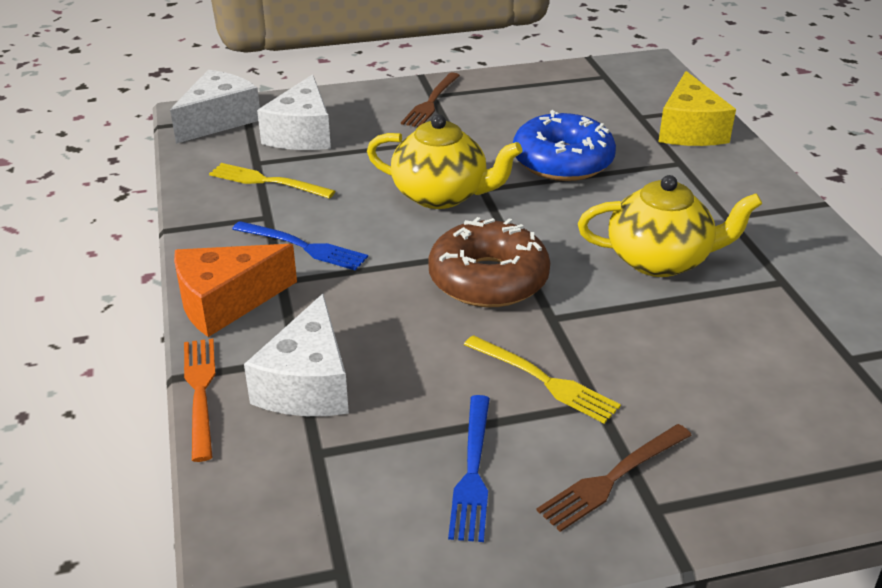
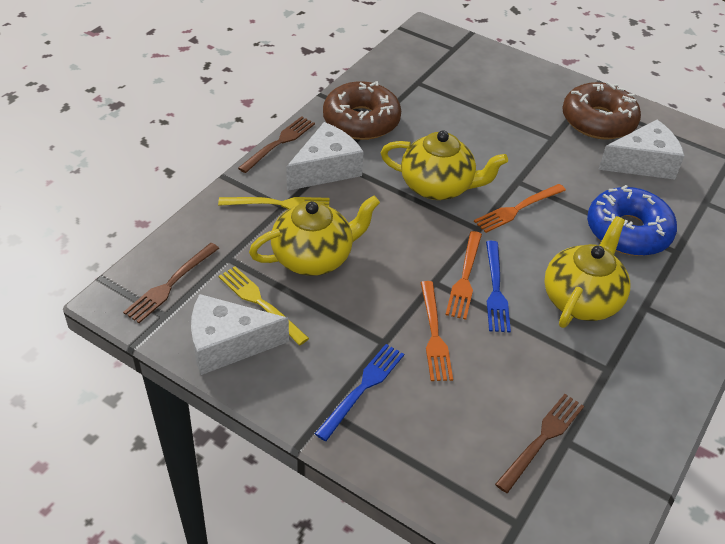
brown donut: [428,217,550,307] = 1 -> [323,81,401,140] [562,82,641,140] = 2
brown fork: [401,72,460,127] [536,424,692,532] = 2 -> [123,243,219,323] [238,116,315,173] [495,394,584,493] = 3
orange cheese: [174,244,297,337] = 1 -> none = 0
orange fork: [184,339,216,462] = 1 -> [421,281,453,381] [445,231,482,320] [474,184,566,233] = 3
yellow cheese: [658,71,736,146] = 1 -> none = 0
yellow teapot: [367,114,522,209] [578,175,762,277] = 2 -> [249,196,380,276] [381,130,508,200] [544,216,630,328] = 3

